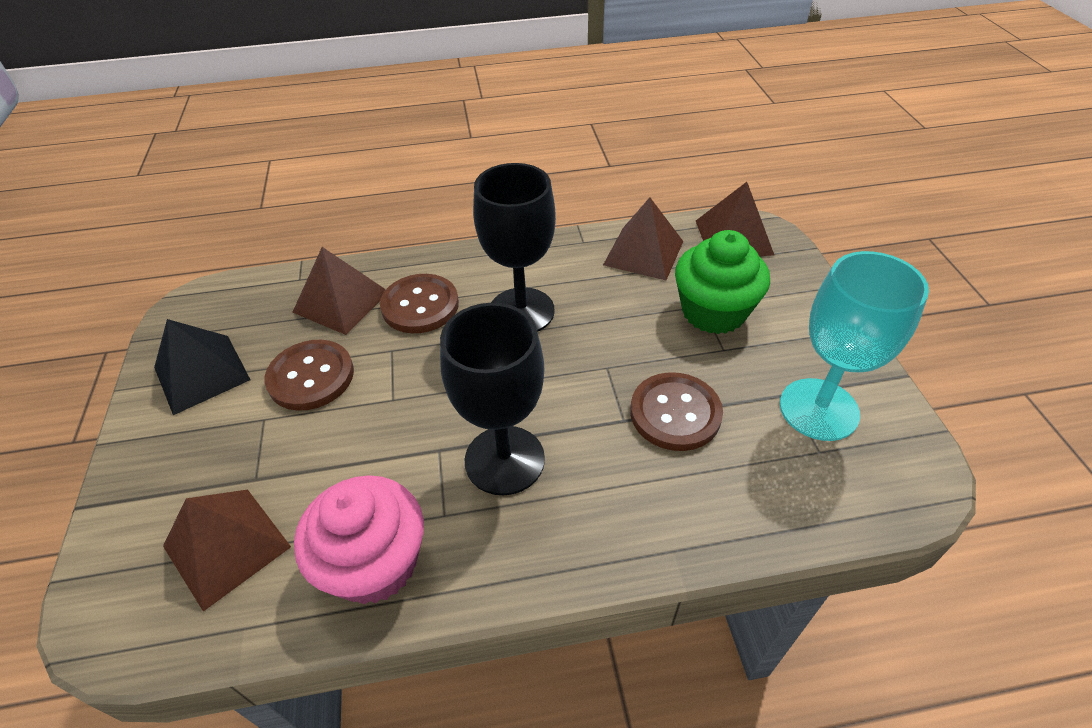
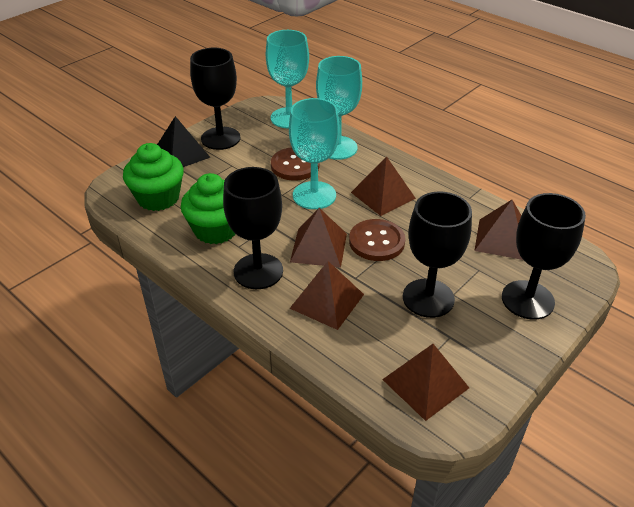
black goblet: [440,303,545,495] [473,163,556,332] = 2 -> [190,48,240,150] [223,167,283,289] [403,192,472,318] [502,193,586,320] = 4
brown button: [264,340,354,411] [380,274,459,333] [630,372,723,451] = 3 -> [271,147,320,181] [349,219,405,261] = 2
brown pyramid: [163,490,291,612] [292,247,386,335] [603,197,683,280] [696,182,774,256] = 4 -> [289,261,364,330] [290,208,347,268] [351,156,416,216] [382,344,469,421] [474,200,523,260] = 5
green cupcake: [675,230,770,334] = 1 -> [123,143,184,211] [181,173,235,244] = 2
pink cupcake: [294,475,424,604] = 1 -> none = 0
turquoise goblet: [780,251,929,441] = 1 -> [266,30,309,128] [289,98,340,209] [316,56,362,160] = 3

